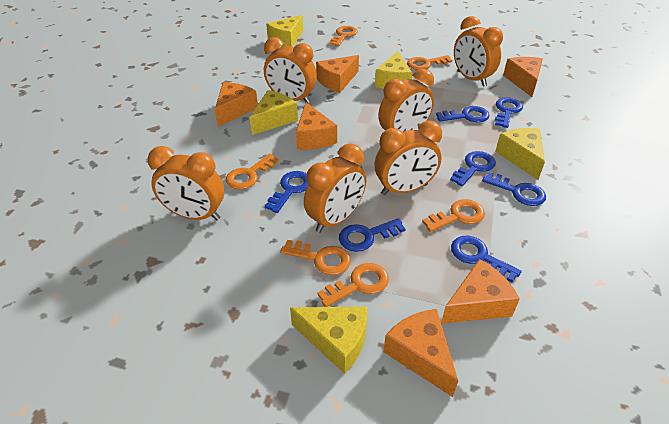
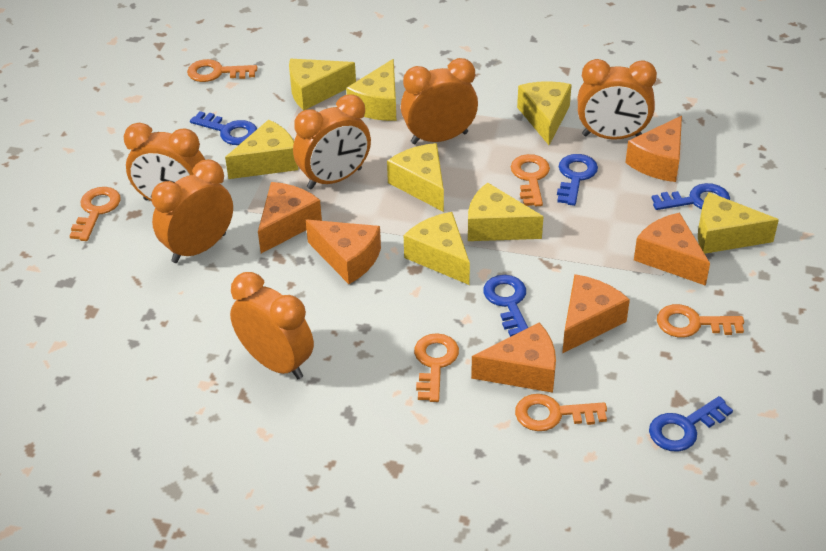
blue key: [265,171,308,213] [339,218,406,252] [436,106,489,123] [450,151,496,186] [451,236,522,283] [482,172,546,206] [495,97,523,128] = 7 -> [190,111,257,145] [483,275,528,337] [557,154,598,206] [649,396,733,452] [652,183,730,210] = 5
yellow cheese: [250,90,298,135] [266,15,303,47] [290,306,367,374] [375,51,413,89] [495,128,545,180] = 5 -> [225,120,298,179] [289,59,356,110] [346,59,396,121] [387,143,444,212] [404,212,470,285] [468,182,544,241] [517,81,572,145] [698,192,779,254] = 8

